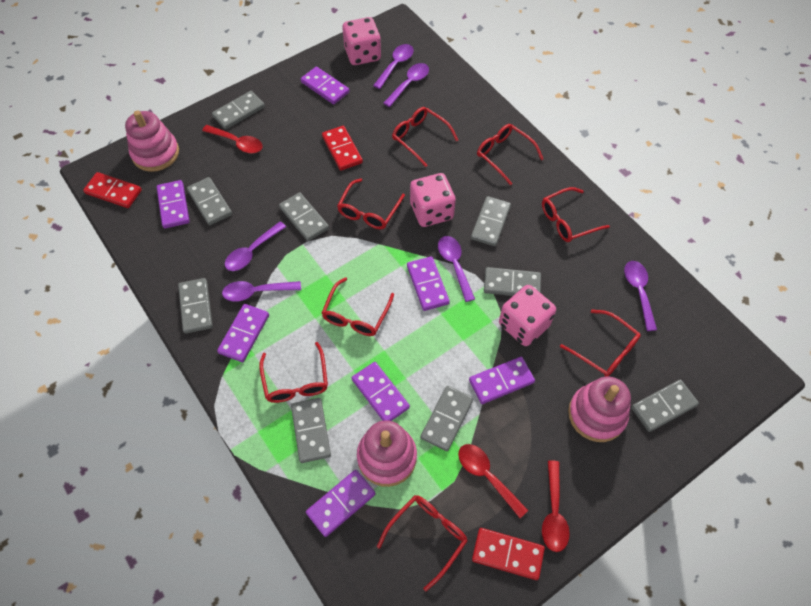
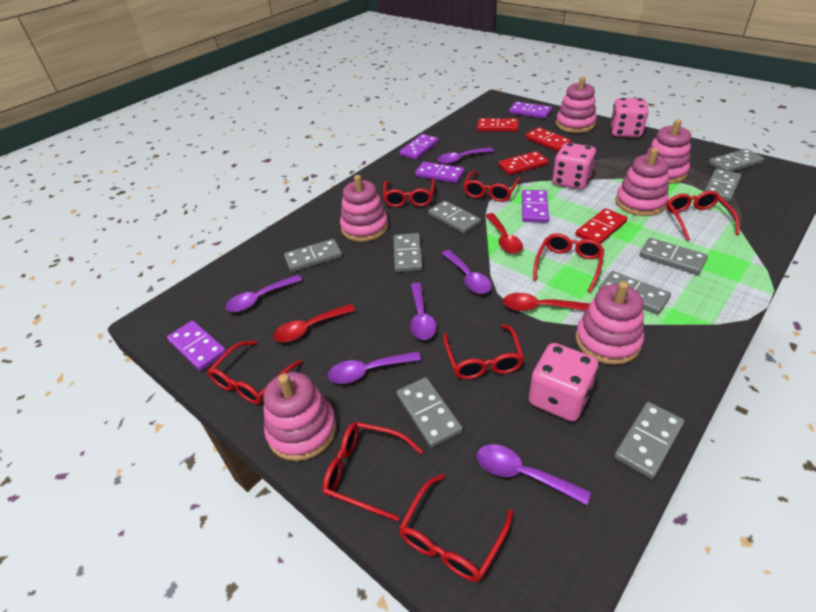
pink stacking toy: [125,110,179,172] [357,420,417,487] [568,377,631,442] = 3 -> [263,372,337,461] [340,175,389,242] [556,76,597,133] [576,281,644,365] [616,148,669,216] [646,119,691,184] = 6
purple domino: [157,180,190,228] [217,304,269,362] [301,67,349,104] [306,470,376,537] [352,362,410,421] [407,256,450,311] [469,357,535,404] = 7 -> [167,321,226,371] [400,134,439,160] [415,162,464,183] [509,102,552,119] [522,190,549,223] = 5
red domino: [83,172,142,208] [322,126,363,171] [472,528,545,580] = 3 -> [477,118,518,132] [498,151,548,175] [525,127,572,152] [576,208,628,244] = 4

